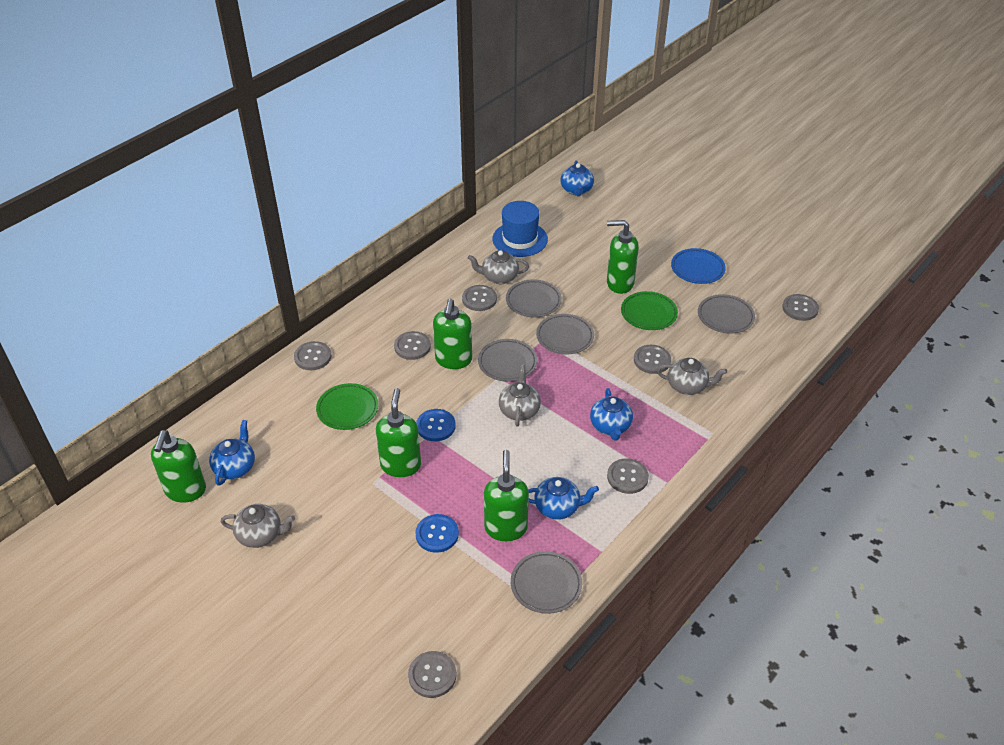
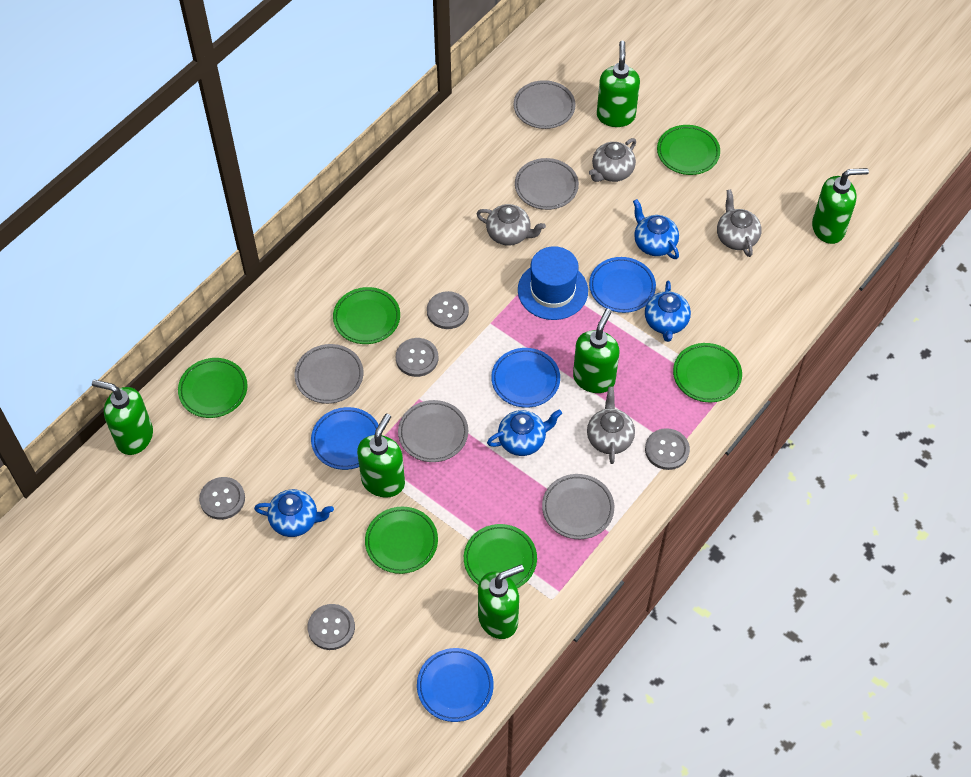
blue button: [415,514,459,553] [416,409,456,441] = 2 -> none = 0
blue plate: [671,248,726,284] = 1 -> [311,407,379,470] [417,648,494,722] [491,348,560,408] [589,257,656,313] = 4
green plate: [316,383,378,430] [621,291,678,330] = 2 -> [178,358,247,418] [333,287,400,344] [365,507,438,574] [464,524,537,588] [657,125,720,175] [673,343,742,402] = 6
green soap dispenser: [151,430,206,502] [376,388,421,477] [433,298,472,369] [484,450,529,541] [607,220,639,294] = 5 -> [92,380,153,455] [357,414,405,498] [478,564,524,639] [573,308,620,393] [597,41,640,127] [812,168,869,244] = 6
grey button: [294,341,332,370] [394,331,431,360] [408,651,456,698] [462,285,497,311] [607,458,649,494] [634,345,671,374] [782,294,819,321] = 7 -> [199,477,245,520] [308,604,355,650] [396,338,438,377] [427,291,469,329] [645,428,690,470] = 5

